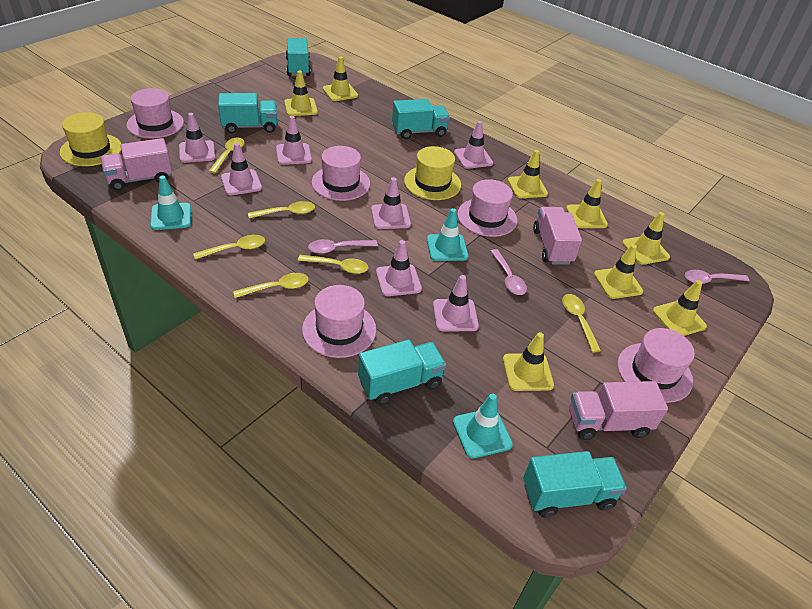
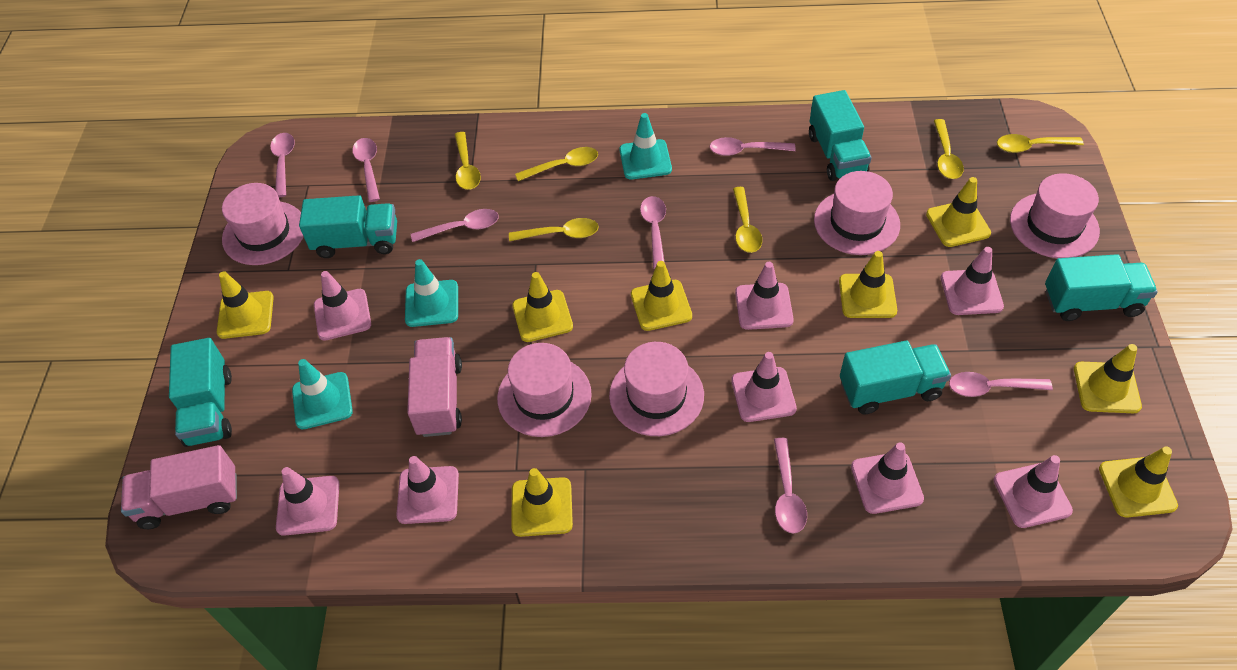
pink spoon: [308,239,378,254] [490,249,527,295] [685,270,749,284] = 3 -> [270,133,295,197] [352,138,380,202] [411,209,499,242] [640,196,666,269] [710,137,796,156] [774,438,807,534] [949,372,1053,397] = 7
pink traffic cone: [179,113,215,163] [221,143,262,195] [276,116,312,165] [371,177,411,229] [376,240,422,296] [433,275,479,331] [454,121,493,169] = 7 -> [276,467,339,536] [314,271,371,341] [396,456,459,524] [731,352,797,422] [735,262,794,330] [851,442,924,514] [941,247,1004,315] [993,455,1073,528] = 8
pink truck: [101,138,172,191] [533,207,582,265] [569,381,668,440] = 3 -> [121,445,237,529] [407,337,462,437] = 2
yellow hat: [60,112,121,166] [404,146,461,200] = 2 -> none = 0

